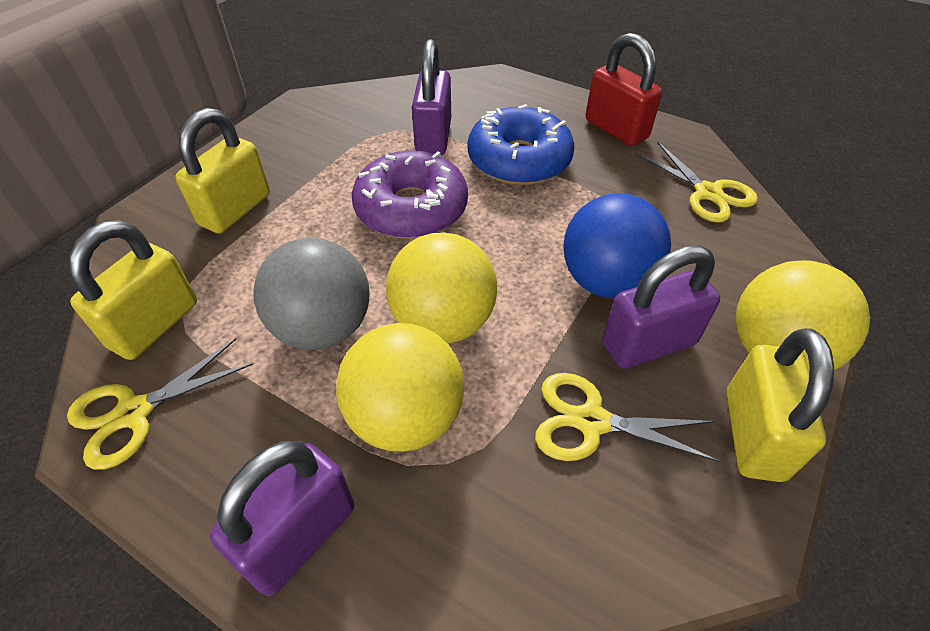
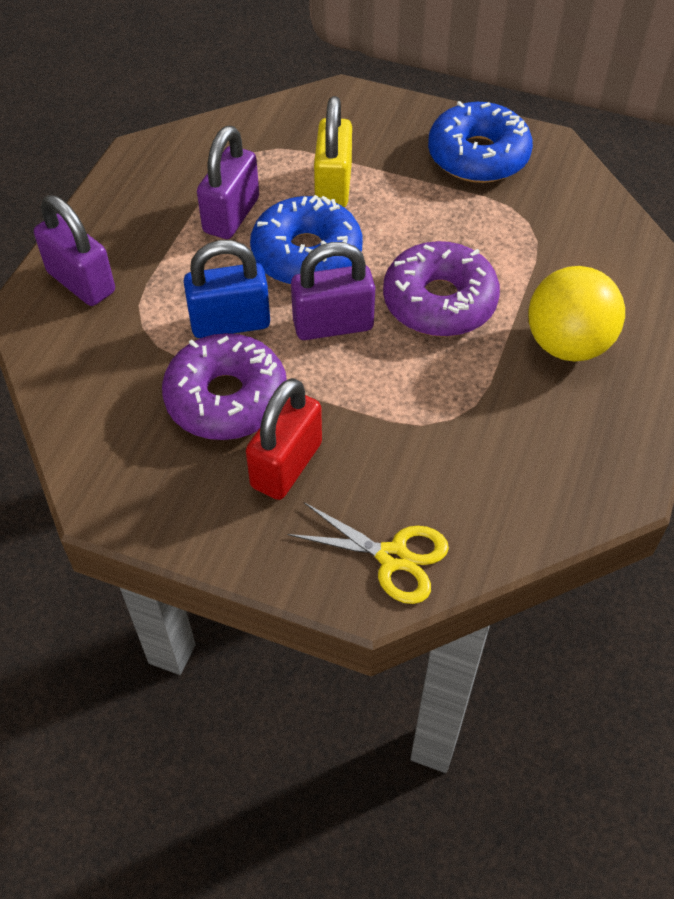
blue ball: [563,193,671,299] = 1 -> none = 0
blue donut: [468,104,574,185] = 1 -> [250,195,362,285] [428,101,533,183] = 2
blue padlock: none = 0 -> [183,240,270,338] = 1
grey ball: [253,237,369,350] = 1 -> none = 0
purple donut: [352,150,468,239] = 1 -> [162,333,287,440] [383,241,500,337] = 2
yellow ball: [336,323,465,452] [386,233,497,344] [736,261,870,370] = 3 -> [528,266,625,361] = 1
yellow padlock: [69,220,197,360] [175,108,270,233] [727,328,834,482] = 3 -> [314,96,352,207] = 1
yellow scissors: [67,338,253,470] [535,373,720,462] [635,142,758,223] = 3 -> [287,502,449,604] = 1

